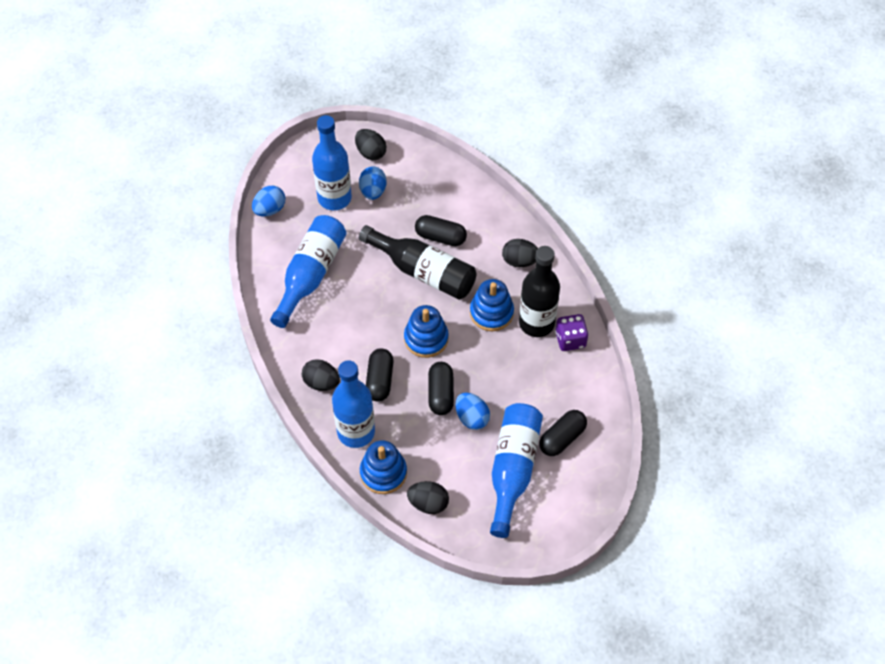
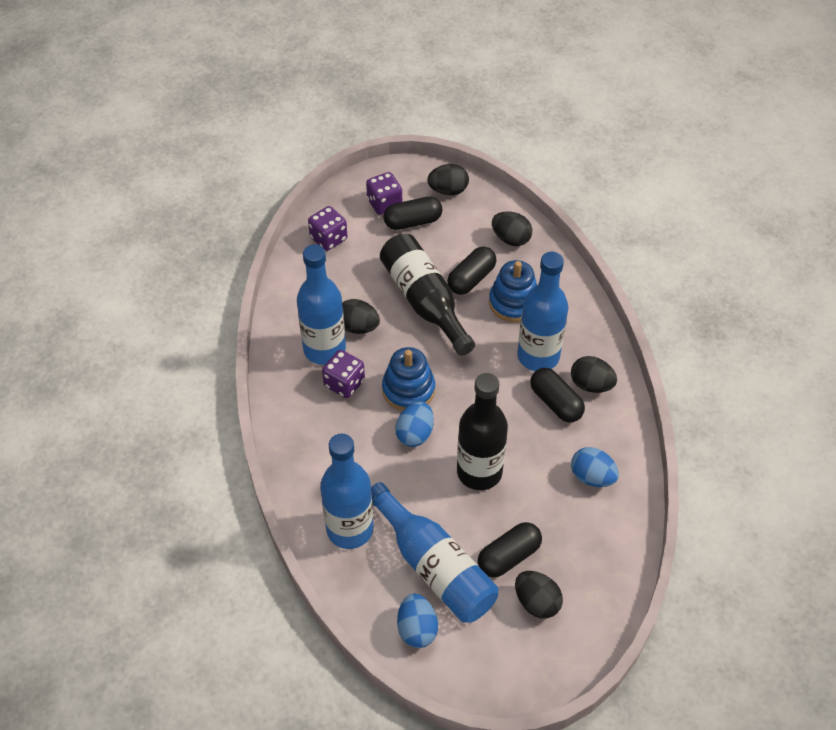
black egg: [302,359,340,391] [355,129,386,160] [407,481,449,514] [502,239,538,267] = 4 -> [342,299,380,334] [427,164,469,195] [492,211,532,246] [515,571,563,619] [571,356,617,393] = 5
blue stacking toy: [360,440,407,494] [404,305,449,358] [470,279,514,331] = 3 -> [382,347,435,411] [489,260,537,322] = 2
purple dice: [555,314,588,351] = 1 -> [308,206,347,251] [322,350,365,398] [366,172,402,215] = 3

